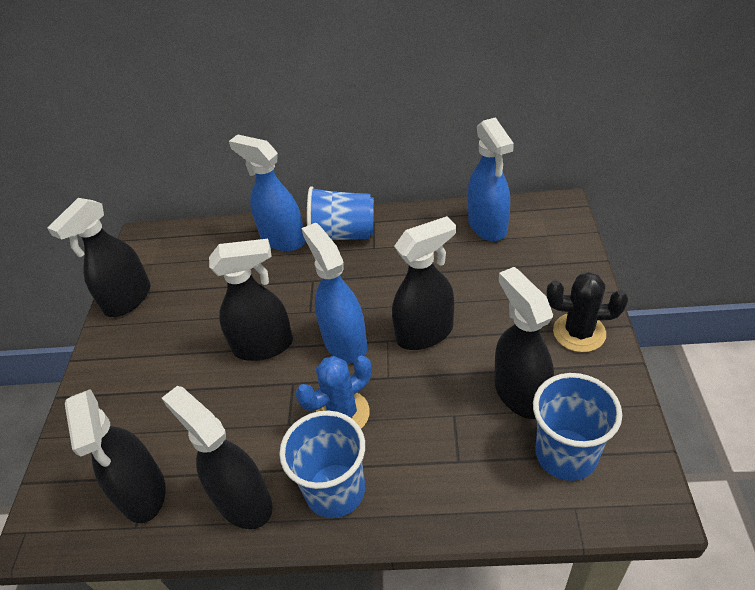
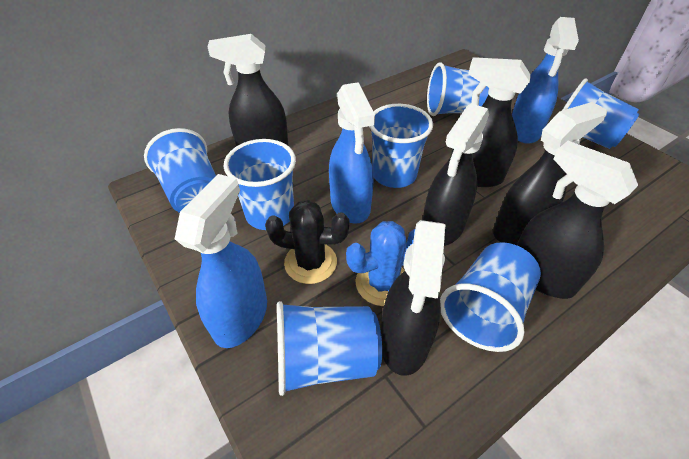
blue cup: [279,411,365,518] [307,186,374,240] [533,373,622,481] = 3 -> [144,128,216,213] [224,139,296,230] [277,301,382,396] [369,104,433,188] [427,62,489,116] [440,242,541,352] [562,78,639,149] = 7

